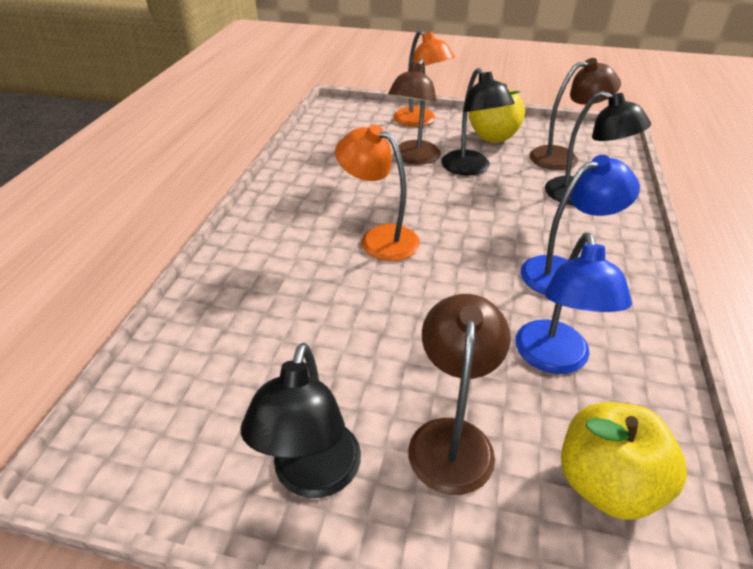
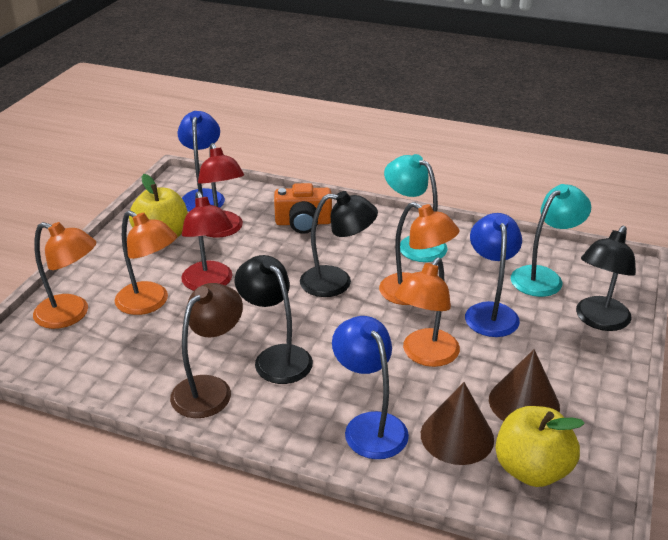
blue lamp: [515,232,632,374] [521,155,640,295] = 2 -> [177,111,225,212] [332,316,409,459] [465,213,522,337] = 3
brown cone: none = 0 -> [421,382,494,465] [489,349,560,421] = 2
brown lamp: [388,59,441,165] [408,294,511,495] [529,58,621,170] = 3 -> [170,283,243,418] = 1
orange camera: none = 0 -> [274,183,332,234] = 1
orange lamp: [335,125,420,261] [393,30,455,127] = 2 -> [33,222,97,329] [115,211,177,315] [379,202,459,305] [394,258,460,367] = 4
red lamp: none = 0 -> [181,191,233,291] [198,143,244,238] = 2
turquoise lamp: none = 0 -> [384,154,447,262] [511,184,591,297] = 2

